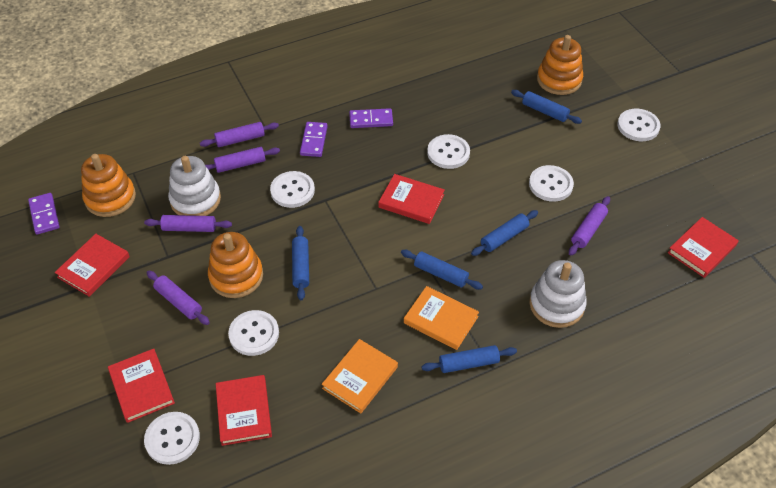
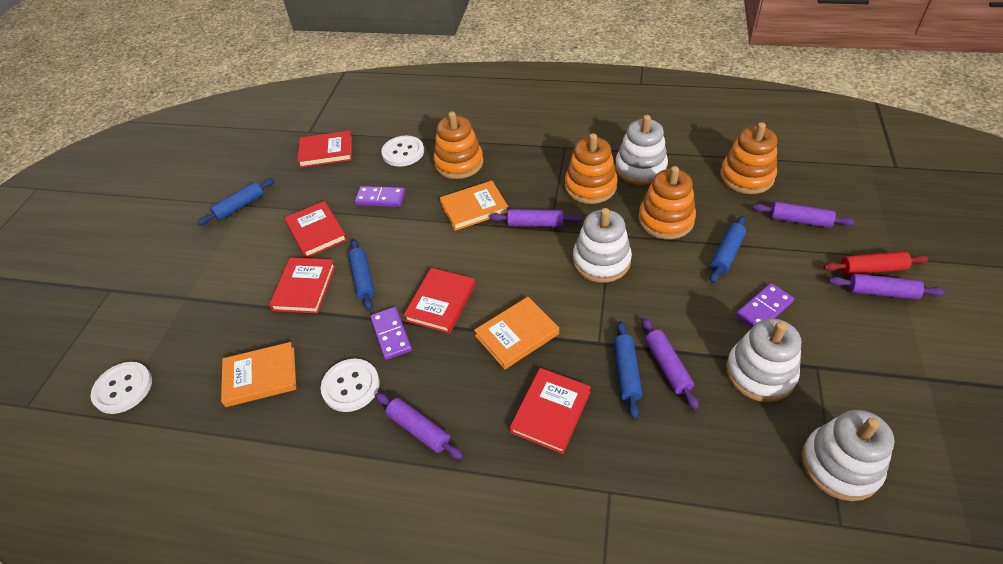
blue rolling pin: [292,226,309,300] [401,250,483,290] [421,345,517,373] [471,210,538,256] [511,90,582,124] = 5 -> [197,178,275,225] [348,239,375,311] [613,321,642,419] [710,216,746,283] = 4
orange book: [322,339,398,413] [404,286,479,350] = 2 -> [221,342,296,407] [440,181,508,231] [474,297,559,369] = 3
orange stacking toy: [81,154,136,217] [208,232,263,298] [537,35,583,95] = 3 -> [433,111,483,179] [565,133,618,204] [638,166,696,239] [720,122,777,194] = 4
red rolling pin: none = 0 -> [823,251,928,275] = 1
white button: [144,412,200,465] [228,310,279,356] [270,171,315,208] [427,134,470,169] [529,165,574,202] [617,109,661,141] = 6 -> [91,362,152,414] [321,359,380,412] [381,136,424,167] = 3
white stacking toy: [168,156,221,216] [529,260,587,328] = 2 -> [573,208,632,283] [615,115,668,185] [726,318,801,402] [801,410,895,501] = 4

